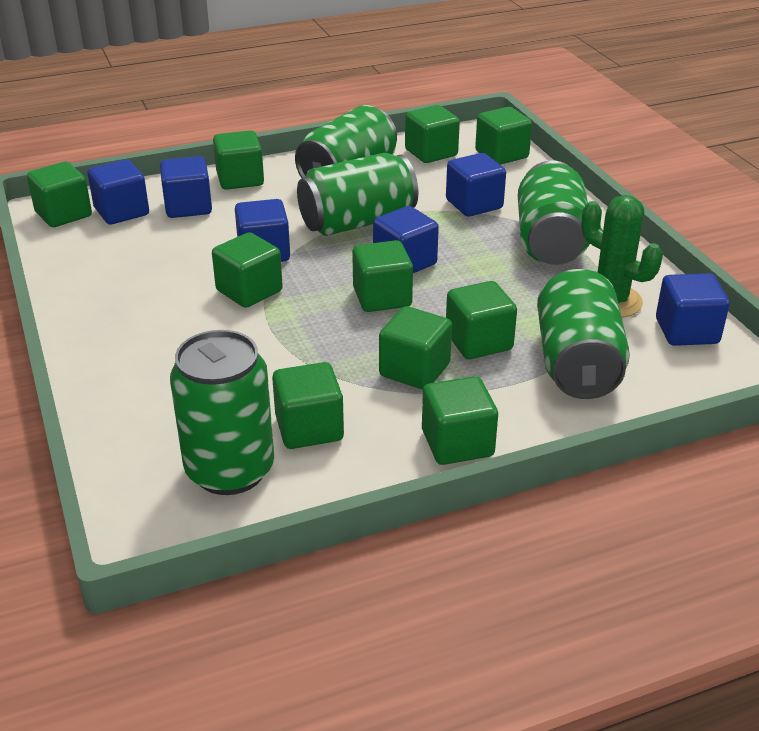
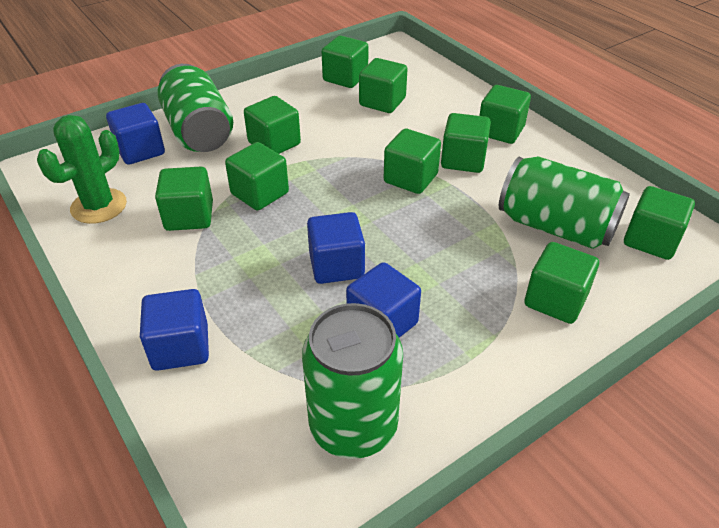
blue cube: [88,159,149,224] [160,156,212,218] [235,199,290,262] [373,206,439,273] [446,153,506,217] [656,273,730,346] = 6 -> [106,103,165,165] [140,289,209,371] [307,212,365,284] [346,262,421,338] = 4
green can: [170,330,274,495] [295,105,397,178] [297,153,418,236] [518,160,590,265] [537,269,630,399] = 5 -> [158,64,233,152] [302,303,403,459] [499,156,630,249] = 3

